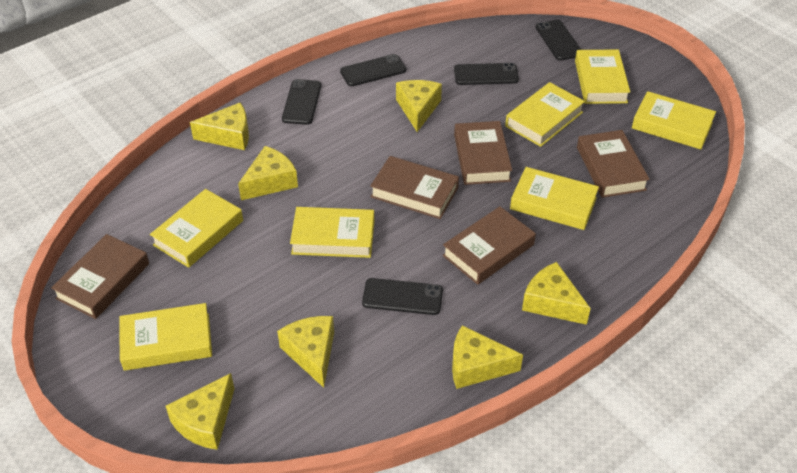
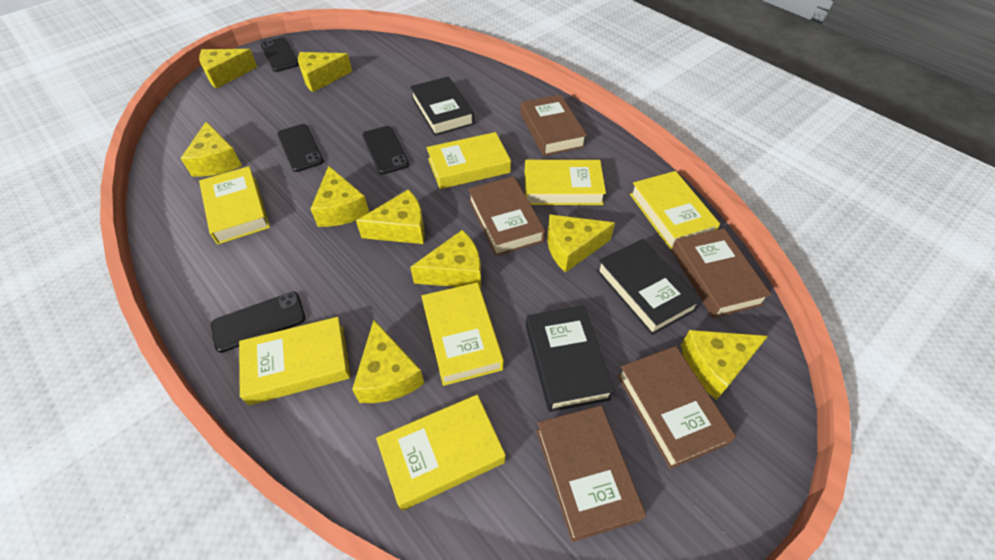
black book: none = 0 -> [410,76,474,136] [526,306,615,412] [597,239,702,335] = 3
black phone: [282,79,321,125] [340,54,406,86] [362,278,443,315] [454,63,519,85] [535,20,581,61] = 5 -> [211,292,306,353] [260,37,299,72] [277,124,324,172] [362,126,409,175] = 4
yellow cheese: [166,373,234,450] [190,103,249,150] [238,146,298,200] [277,316,334,388] [396,80,442,132] [452,325,523,389] [522,262,591,325] = 7 -> [180,121,242,177] [199,49,257,89] [298,52,352,92] [311,166,369,227] [352,320,424,403] [356,189,425,244] [410,230,481,289] [547,215,615,273] [681,330,768,400] = 9

